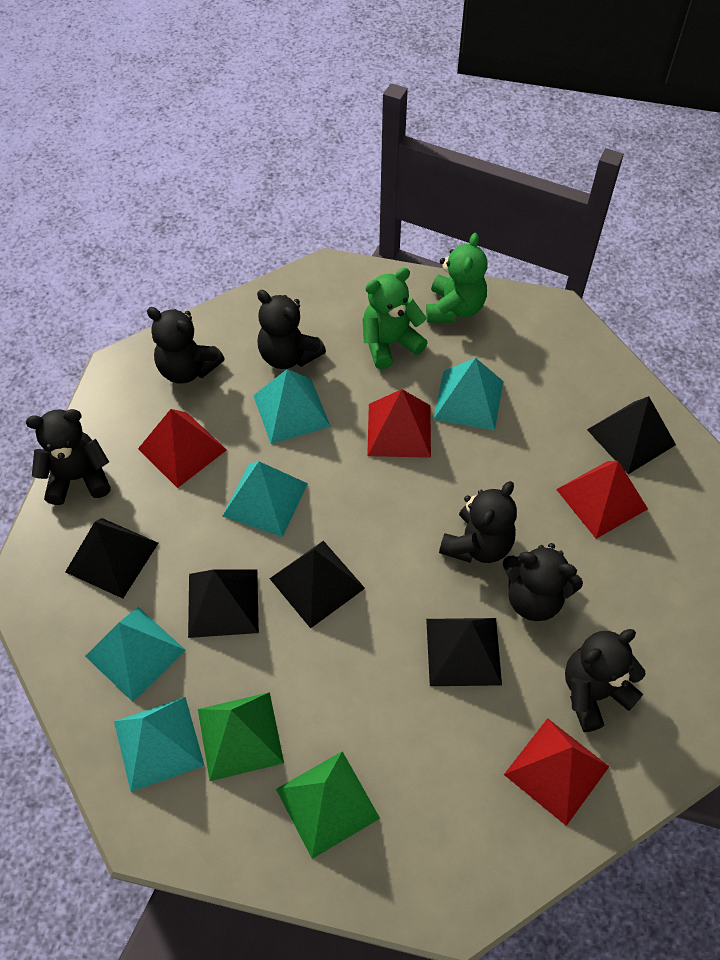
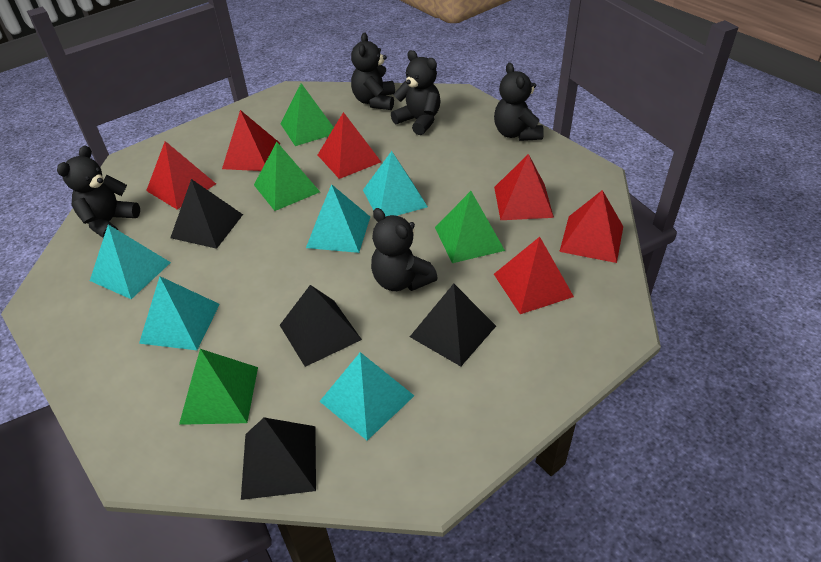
black pyramid: [65,518,158,599] [188,569,259,638] [269,541,365,628] [426,618,502,686] [587,396,676,474] = 5 -> [170,179,243,249] [241,417,316,500] [280,285,362,367] [410,284,496,366] = 4
black teddy bear: [26,409,111,505] [147,307,225,384] [257,290,326,369] [439,481,517,563] [503,543,583,621] [565,629,646,732] = 6 -> [57,146,140,238] [351,32,395,110] [371,208,438,291] [391,50,441,135] [494,63,544,141] = 5
green pyramid: [198,692,284,781] [276,751,380,859] = 2 -> [179,349,258,425] [254,142,320,211] [280,83,334,146] [435,191,505,263] = 4
green teddy bear: [362,268,428,369] [426,233,487,322] = 2 -> none = 0
red pyramid: [138,409,227,488] [367,389,431,458] [504,718,609,826] [556,461,648,539] = 4 -> [146,141,216,209] [222,110,281,171] [318,112,381,179] [494,154,554,220] [494,237,574,314] [559,190,623,263] = 6

